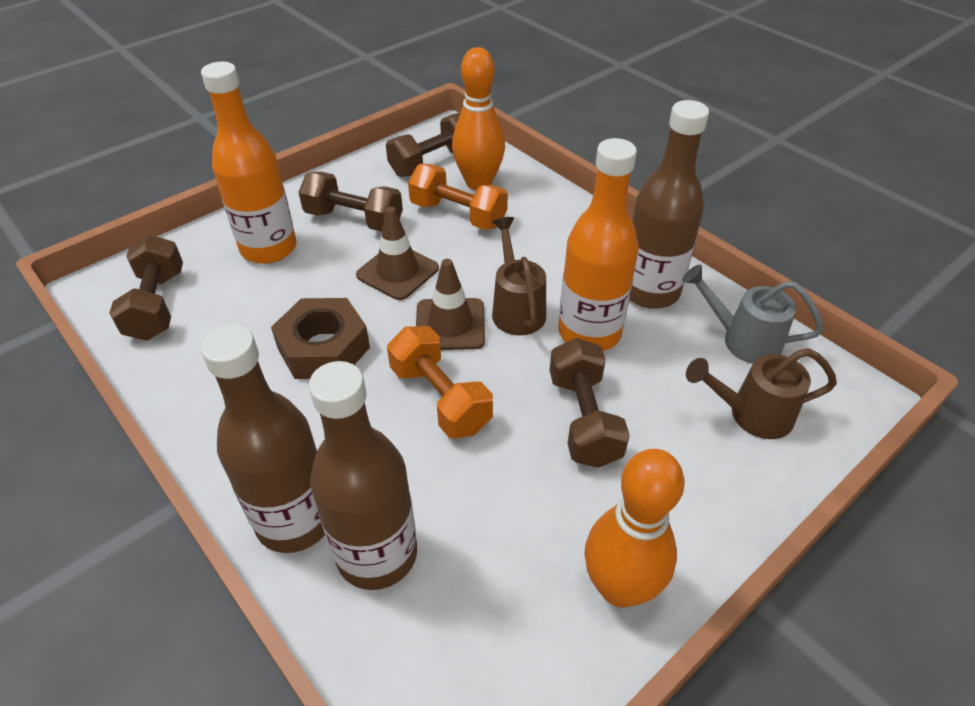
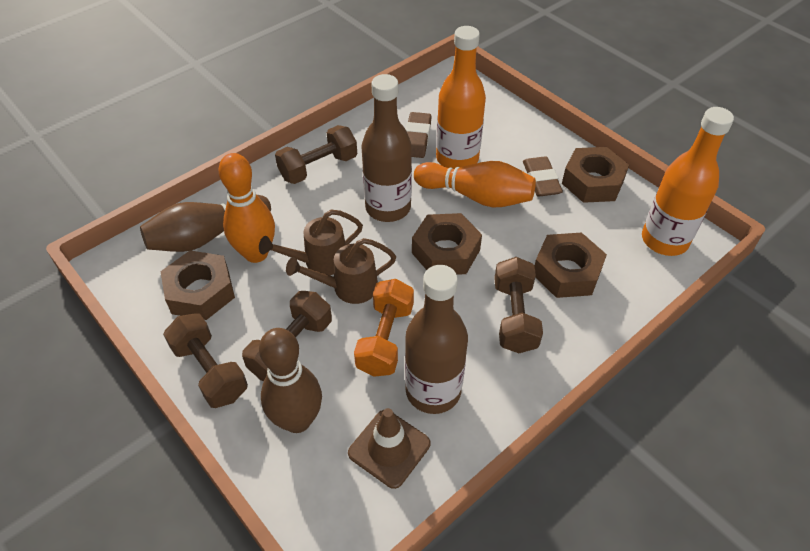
brown bottle: [201,325,325,553] [309,361,417,590] [629,100,709,309] = 3 -> [361,74,412,222] [405,265,468,414] = 2
brown bowling pin: none = 0 -> [140,195,271,252] [259,328,322,433] = 2
brown eraser: none = 0 -> [406,112,432,158] [523,156,563,197] = 2
brown nut: [271,298,370,379] = 1 -> [160,250,235,320] [412,213,482,275] [535,232,607,298] [562,147,629,203] = 4
brown traffic cone: [356,207,439,300] [416,259,485,350] = 2 -> [348,408,431,489] = 1
grey watering can: [682,265,824,364] = 1 -> none = 0
orange dumbbell: [387,326,493,439] [408,164,508,230] = 2 -> [354,279,414,377] = 1

